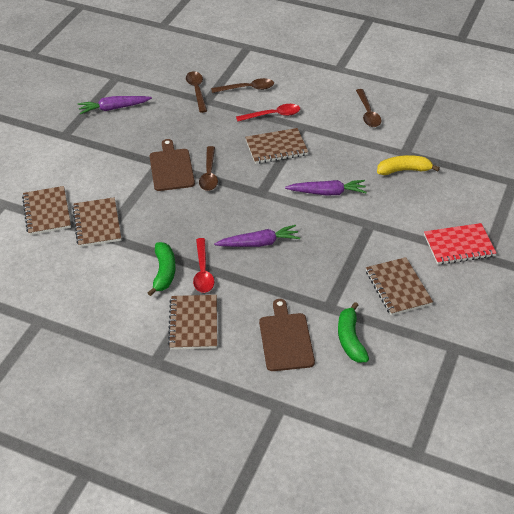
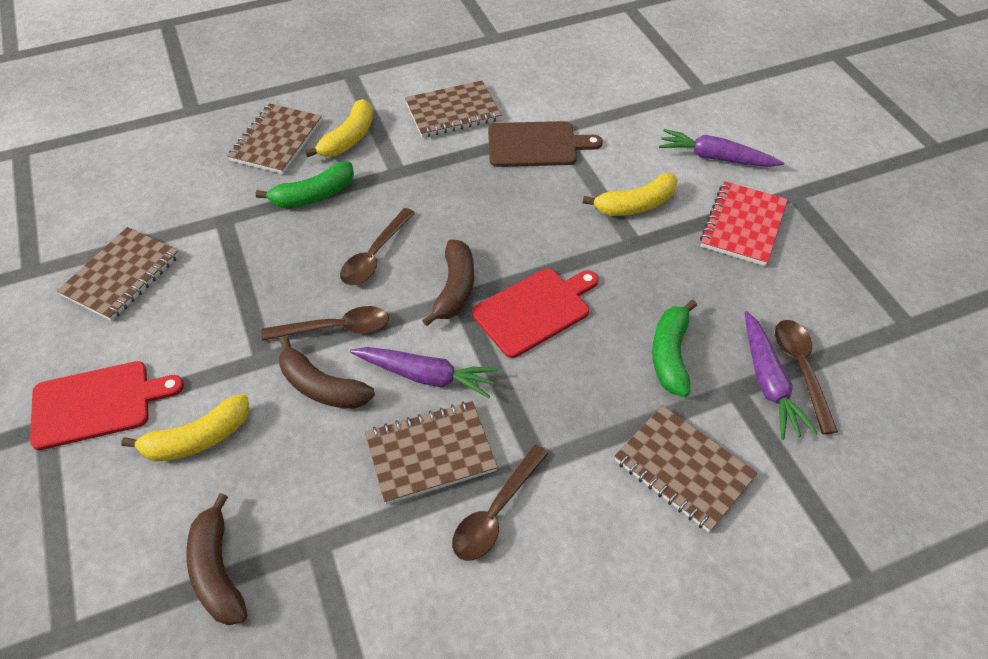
brown banana: none = 0 -> [186,493,247,625] [279,337,375,409] [422,239,474,326] = 3
brown cutting board: [150,139,195,191] [259,299,315,371] = 2 -> [488,121,603,167] = 1
red cutting board: none = 0 -> [30,361,184,450] [472,268,599,358] = 2
red spoon: [193,238,214,293] [236,104,300,122] = 2 -> none = 0
yellow banana: [377,155,440,175] = 1 -> [121,394,249,461] [305,99,373,157] [583,173,678,216] = 3

